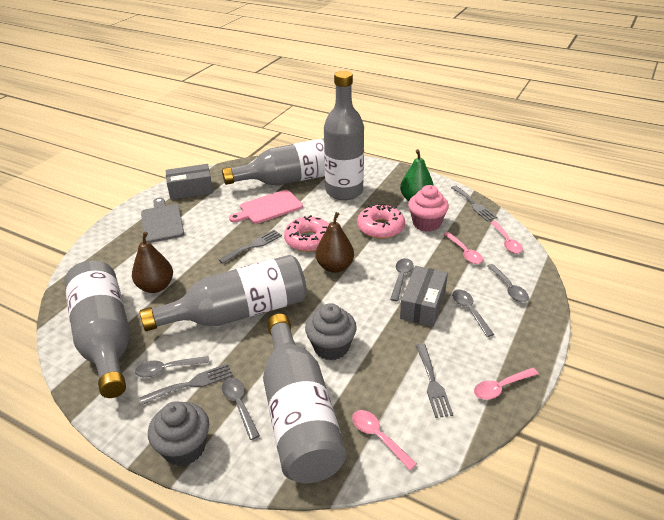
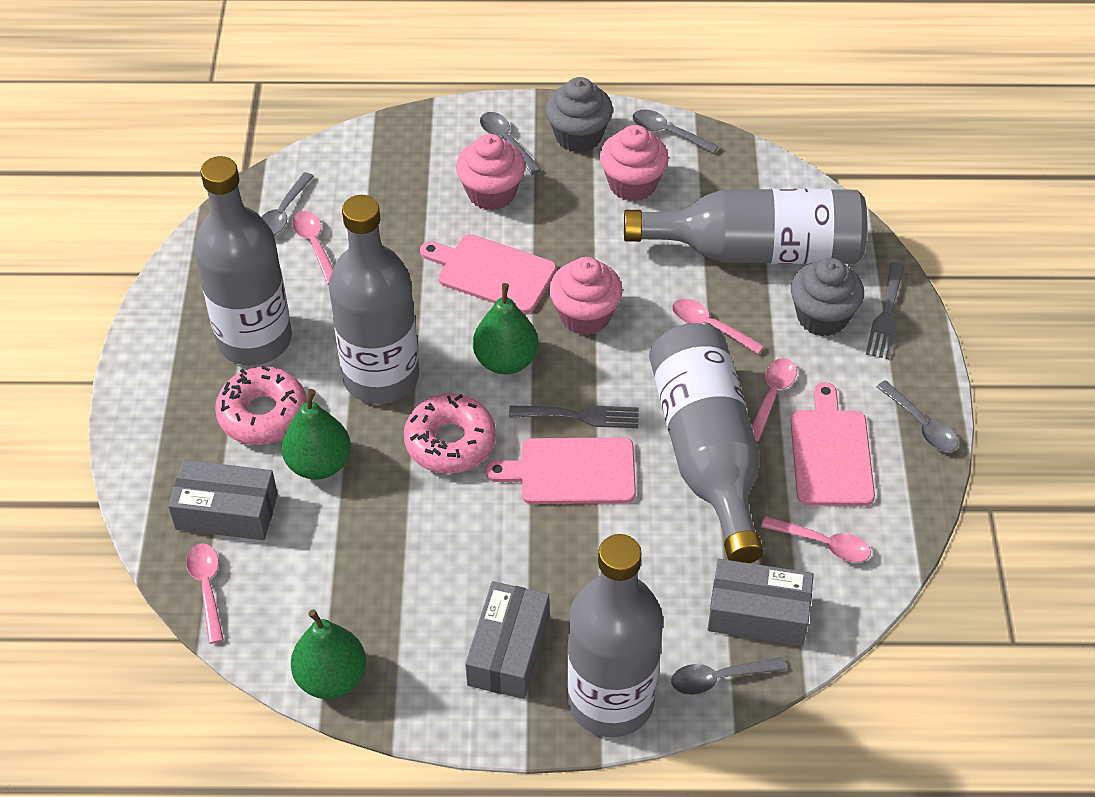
brown pear: [132,232,173,293] [316,212,354,273] = 2 -> none = 0
green pear: [400,149,434,201] = 1 -> [281,389,351,480] [291,610,366,699] [473,283,538,374] = 3
grey box: [166,164,213,200] [400,266,448,327] = 2 -> [168,460,278,540] [465,581,549,699] [707,559,814,646] = 3
grey cutting board: [141,197,184,243] = 1 -> none = 0
grey fork: [140,363,233,405] [219,230,282,264] [415,343,453,418] [451,186,497,221] = 4 -> [509,405,639,428] [866,262,905,359] = 2
pink cupcake: [408,185,449,232] = 1 -> [456,134,525,210] [549,257,623,335] [600,125,669,201] = 3
pink cutting board: [229,190,303,224] = 1 -> [420,234,556,313] [485,437,636,504] [790,382,875,506] = 3
pink spoon: [352,410,417,470] [444,232,483,264] [474,368,539,400] [490,221,523,254] = 4 -> [186,543,224,644] [292,211,333,285] [672,299,764,354] [751,358,797,442] [761,516,871,562] = 5

